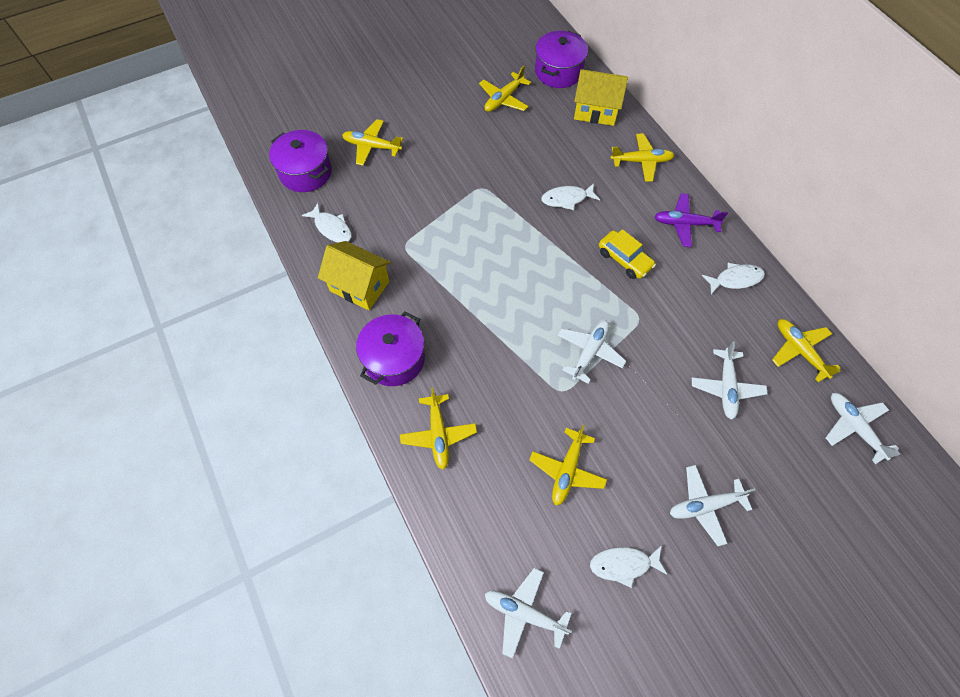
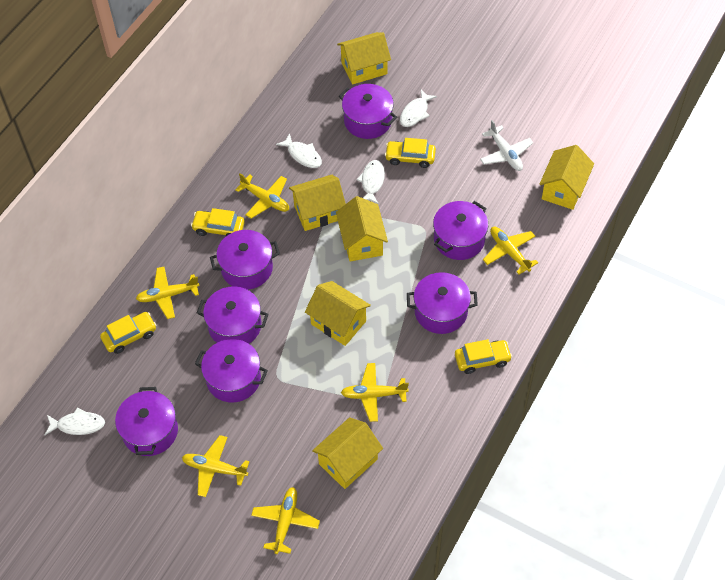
purple plane: [654,193,728,247] = 1 -> none = 0
purple pot: [269,130,332,192] [356,311,425,386] [535,31,588,88] = 3 -> [115,387,178,456] [195,339,268,402] [197,286,268,344] [210,230,280,290] [339,84,397,139] [407,272,478,334] [433,201,488,260] = 7
white plane: [485,568,572,659] [557,320,626,384] [670,465,755,546] [692,341,767,420] [826,393,900,464] = 5 -> [480,120,533,171] = 1
yellow car: [599,229,656,279] = 1 -> [100,312,156,354] [191,208,245,236] [385,138,436,168] [455,339,512,374] = 4
yellow house: [318,241,391,310] [574,69,628,126] = 2 -> [289,175,346,231] [305,281,371,346] [312,417,383,489] [336,196,388,261] [337,32,391,85] [540,145,594,210] = 6

